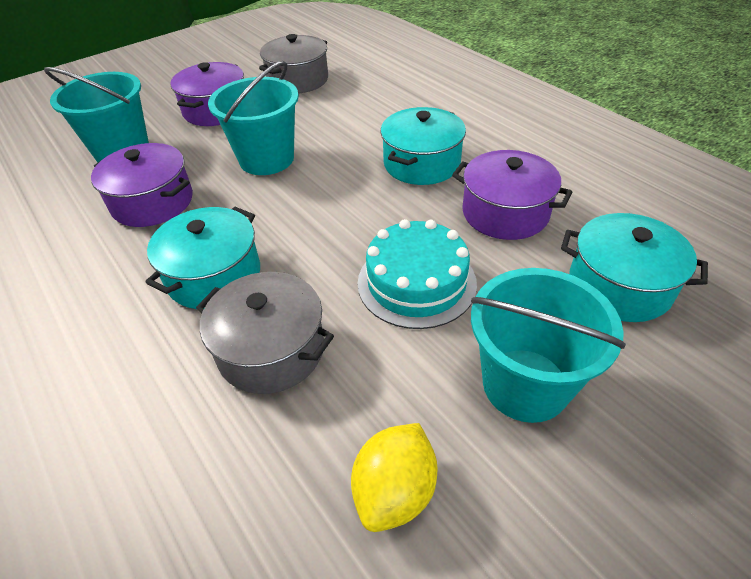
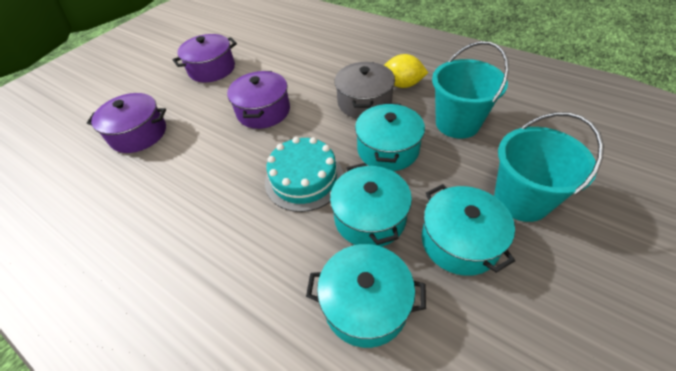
grey pot: [196,272,334,394] [259,34,328,94] = 2 -> [335,62,395,119] = 1
turquoise bucket: [44,67,149,162] [208,61,299,175] [471,268,626,423] = 3 -> [432,41,509,139] [494,112,604,222] = 2
turquoise pot: [145,207,260,309] [380,107,466,185] [561,213,708,322] = 3 -> [306,244,426,348] [330,163,412,247] [355,103,425,171] [422,184,515,276] = 4

